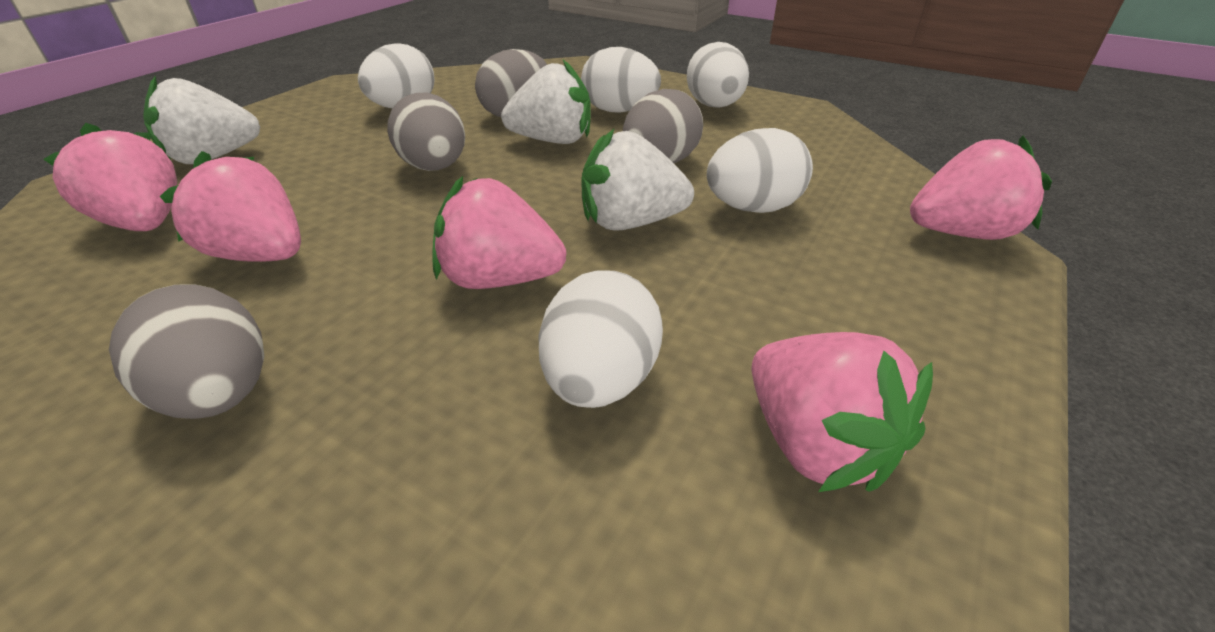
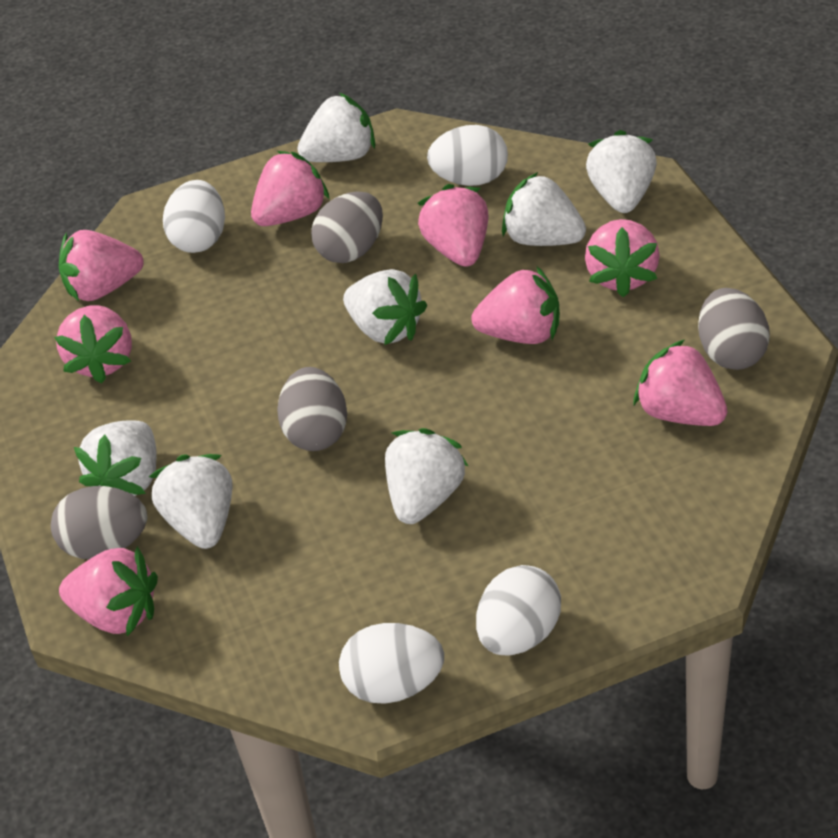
pink strawberry: [43,123,177,231] [159,151,301,262] [433,176,566,289] [751,332,933,492] [910,136,1052,240] = 5 -> [54,305,132,383] [59,230,144,302] [59,546,158,636] [251,151,330,226] [418,184,489,267] [471,266,560,344] [585,219,660,298] [634,340,727,426] = 8
white egg: [358,44,434,108] [539,270,663,408] [581,47,661,113] [687,42,749,108] [707,128,813,213] = 5 -> [163,180,225,253] [339,623,444,704] [427,125,508,186] [476,565,561,656] = 4
white strawberry: [143,76,260,164] [501,60,591,144] [581,129,694,231] = 3 -> [74,421,157,496] [149,454,232,549] [297,93,375,162] [343,269,427,345] [385,428,469,524] [502,172,586,246] [586,130,657,213] = 7

